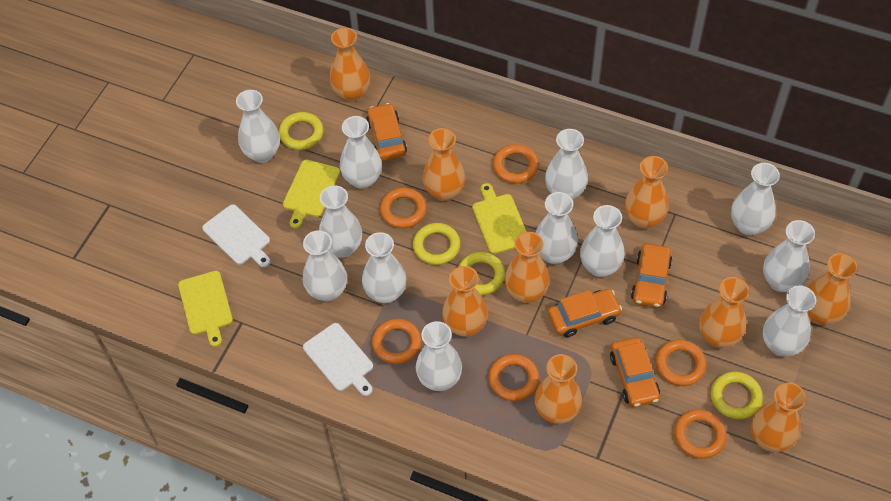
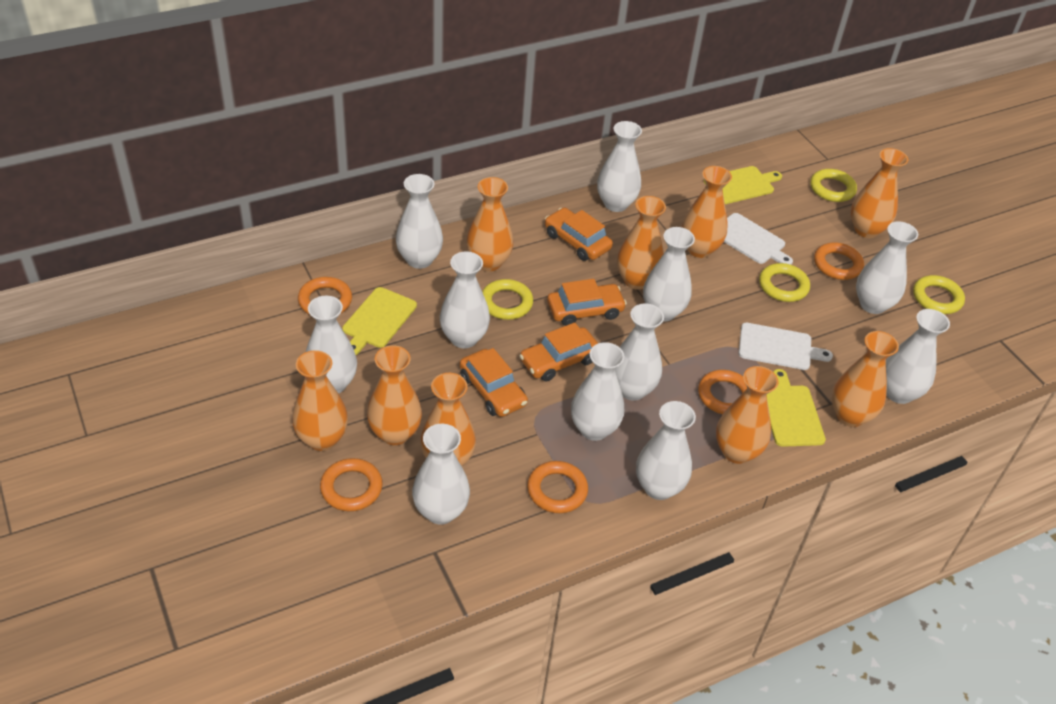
orange ring: [372,319,422,364] [380,188,427,228] [488,354,539,401] [493,144,539,184] [655,340,706,386] [674,409,727,459] = 6 -> [298,277,352,315] [320,458,383,511] [527,461,588,513] [698,370,747,414] [814,242,864,280] = 5
white vase: [236,90,280,163] [303,230,347,302] [319,186,362,257] [340,116,382,189] [362,232,406,304] [416,321,462,391] [535,192,578,264] [545,129,588,200] [580,205,625,277] [731,163,780,236] [763,220,815,292] [763,285,816,356] = 12 -> [306,296,357,394] [396,174,443,269] [412,424,470,525] [440,251,490,348] [571,342,625,441] [597,121,642,212] [615,304,664,401] [636,401,696,500] [643,227,695,321] [856,221,918,314] [886,309,950,404] = 11

